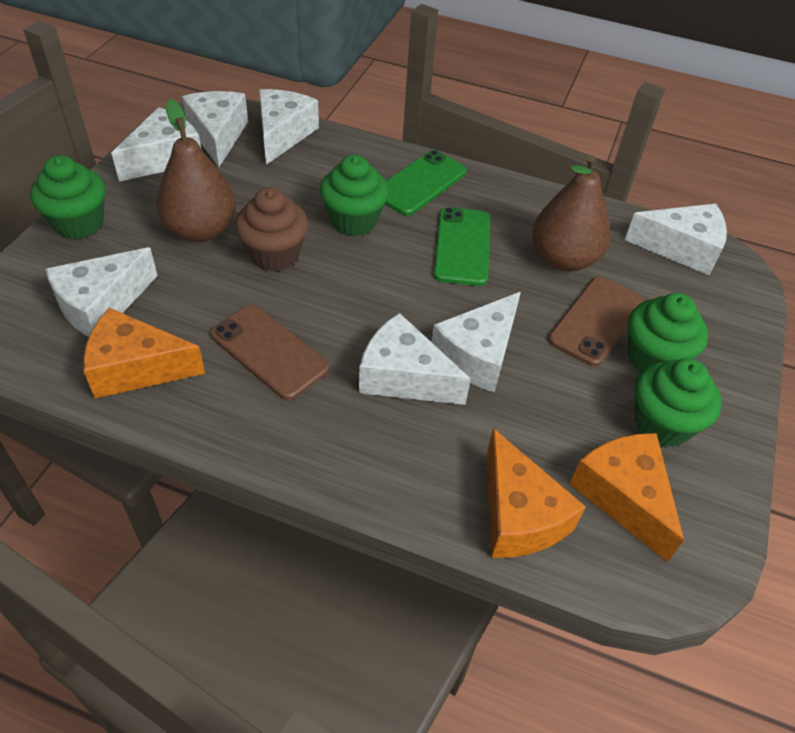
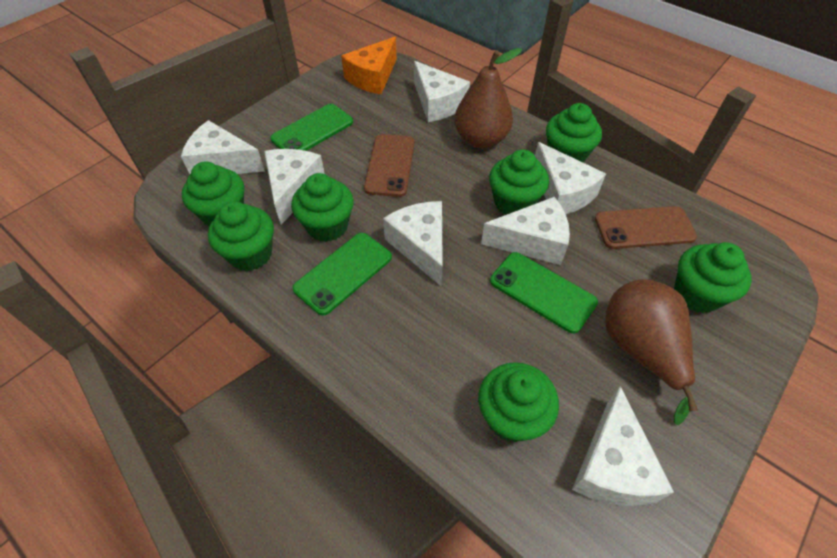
brown cupcake: [235,188,309,272] = 1 -> none = 0
green cupcake: [30,155,106,239] [320,155,389,236] [628,293,708,373] [635,358,722,447] = 4 -> [182,162,244,227] [208,202,274,271] [291,173,354,242] [478,362,559,442] [489,149,549,215] [546,103,602,163] [674,242,752,313] = 7
green phone: [385,150,467,216] [433,207,490,286] = 2 -> [270,104,353,151] [292,233,392,316] [490,252,598,334] = 3
orange cheese: [83,308,205,398] [487,428,586,558] [569,433,684,562] = 3 -> [341,37,397,94] = 1

